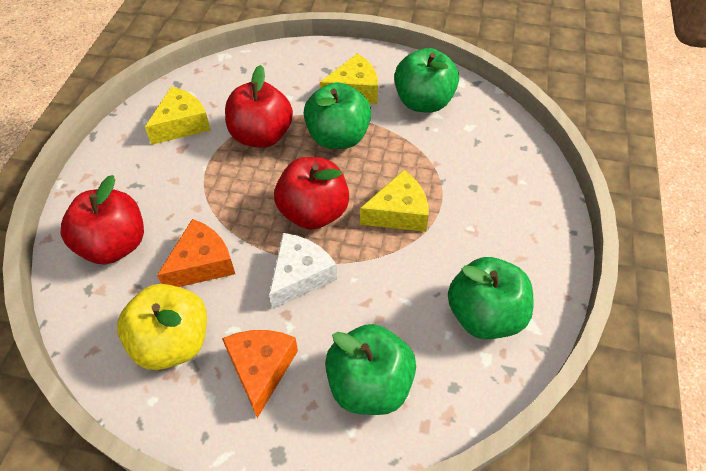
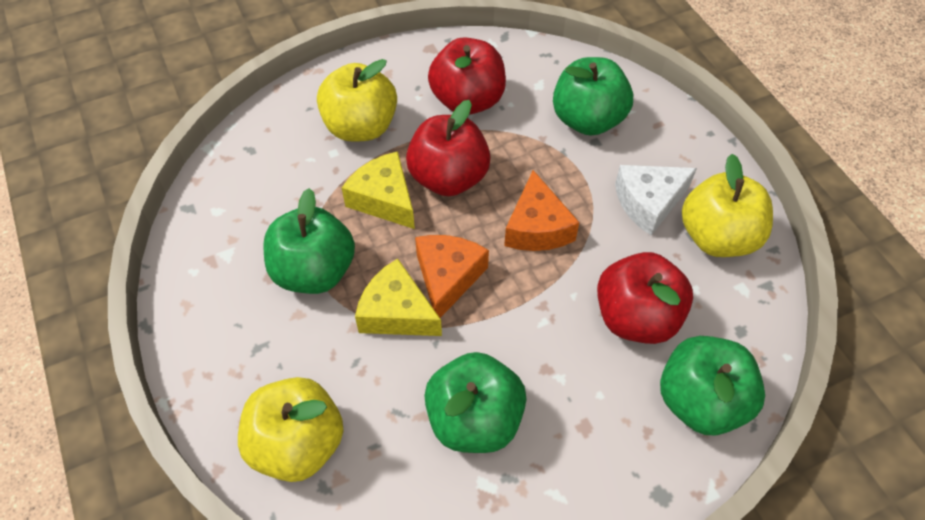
yellow apple: [117,284,207,370] = 1 -> [238,377,344,482] [317,59,397,142] [682,154,773,257] = 3
yellow cheese: [145,86,211,145] [320,53,378,104] [360,170,429,232] = 3 -> [342,151,415,229] [355,259,442,336] = 2

